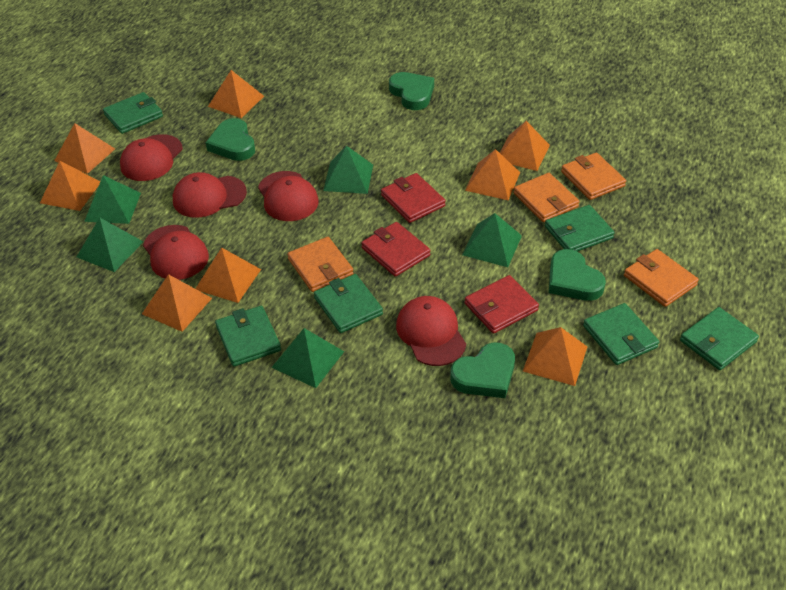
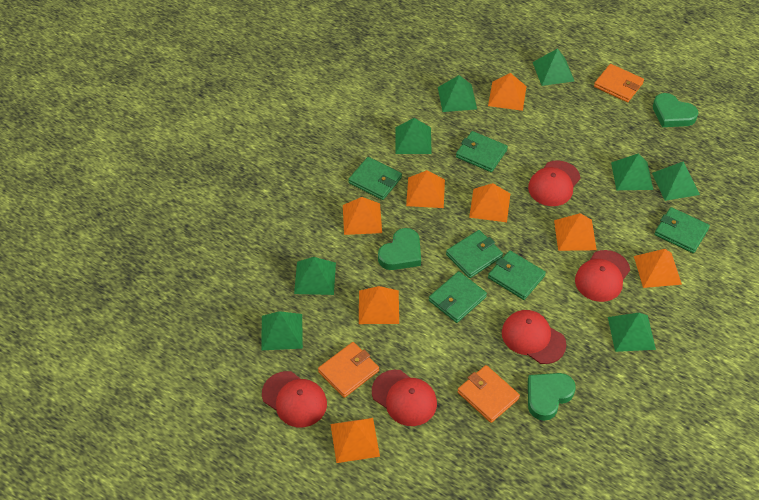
green heart: [206,118,255,161] [389,72,434,110] [450,342,515,398] [549,249,606,301] = 4 -> [378,228,421,270] [528,373,576,421] [653,93,698,127] = 3
green pyramid: [77,218,143,272] [84,175,141,224] [271,328,344,388] [323,146,373,194] [462,213,522,267] = 5 -> [261,311,303,350] [294,257,336,295] [395,118,432,154] [438,75,477,112] [533,48,574,86] [608,313,656,352] [611,153,653,190] [652,162,700,201] = 8
orange wallet: [287,237,354,292] [513,173,579,222] [561,152,626,200] [624,249,699,307] = 4 -> [318,342,379,398] [457,365,520,423] [594,64,644,102] = 3
red wallet: [361,222,431,277] [381,173,446,223] [465,275,539,334] = 3 -> none = 0

